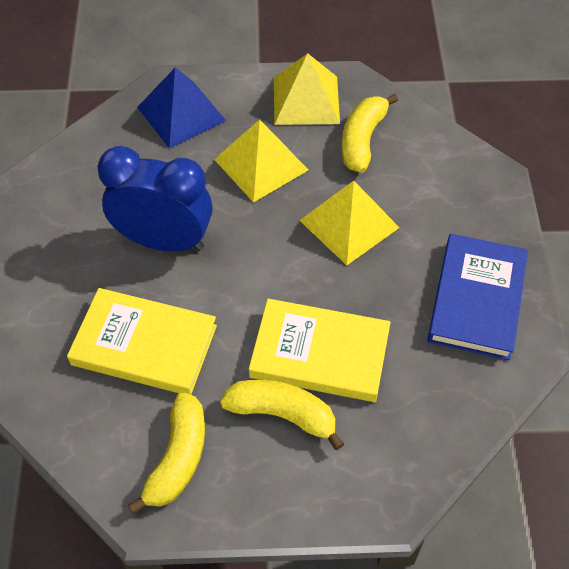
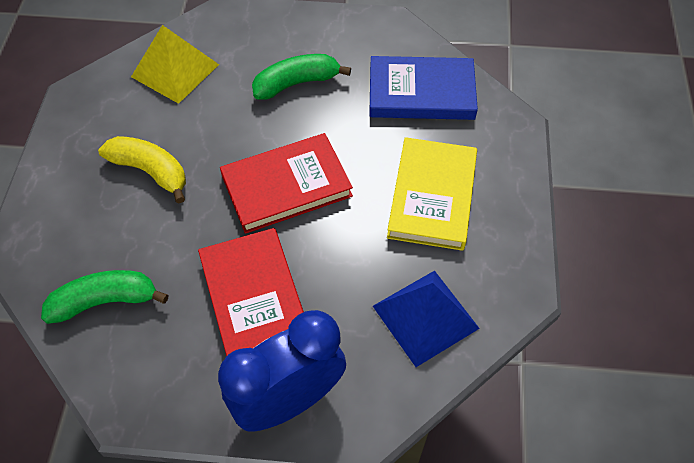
green banana: none = 0 -> [41,270,168,324] [252,54,351,100] = 2
red book: none = 0 -> [198,228,304,356] [220,133,353,234] = 2
yellow banana: [128,392,205,514] [220,380,344,450] [342,94,398,173] = 3 -> [98,136,186,203] = 1
yellow book: [67,288,217,395] [249,299,391,402] = 2 -> [387,137,477,251] = 1
yellow pyramid: [214,119,308,203] [274,53,340,125] [299,181,400,265] = 3 -> [131,25,219,104] = 1

